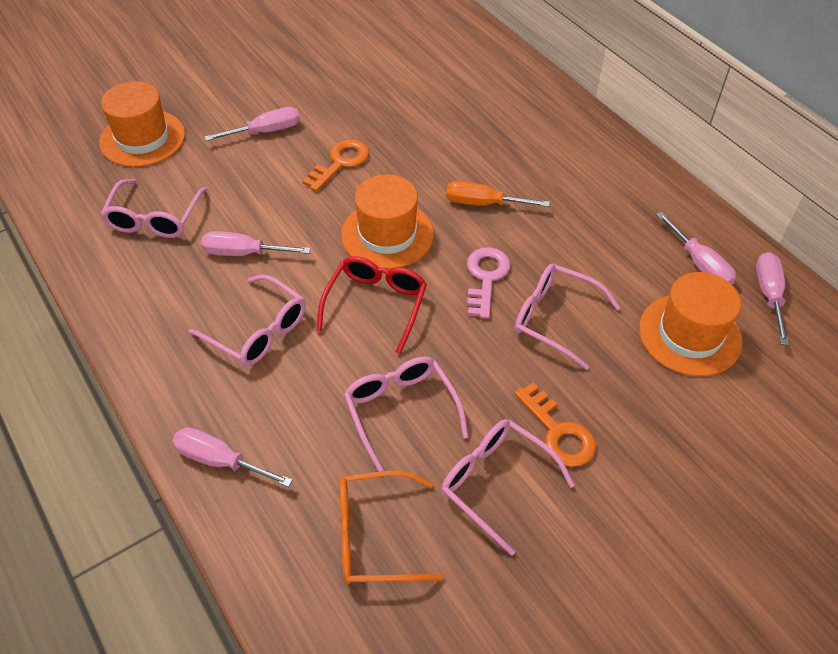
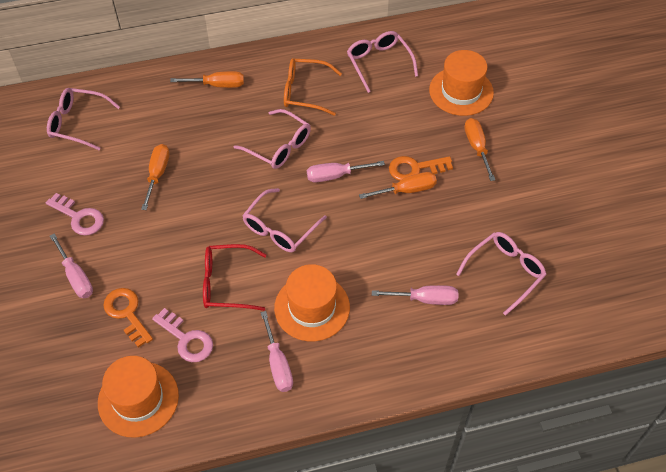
orange screwdriver: [446,181,550,207] = 1 -> [141,144,170,210] [170,71,244,88] [359,172,437,199] [464,118,495,181] = 4
pink key: [467,247,511,319] = 1 -> [46,193,104,236] [152,308,213,362] = 2
pink screwdriver: [172,427,293,487] [201,231,311,256] [204,107,300,141] [656,212,736,285] [756,252,789,345] = 5 -> [50,233,93,299] [261,311,293,392] [307,161,385,182] [372,285,458,305] = 4

